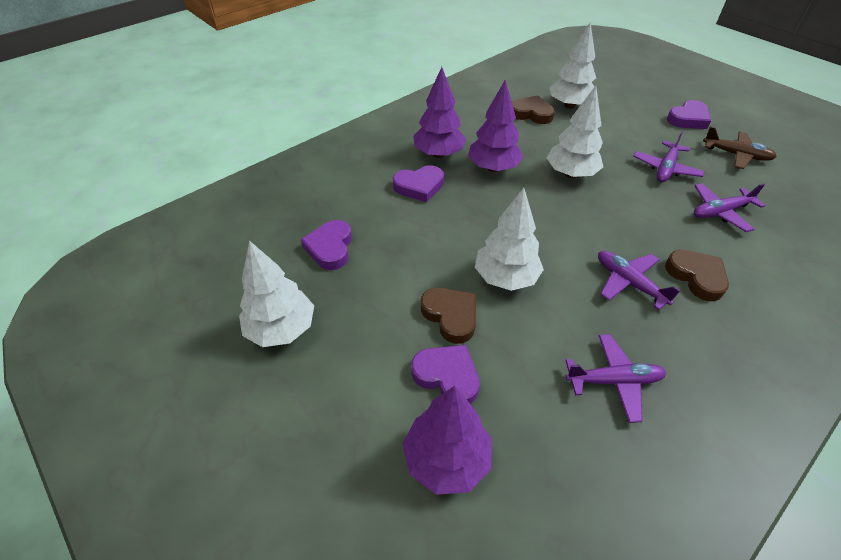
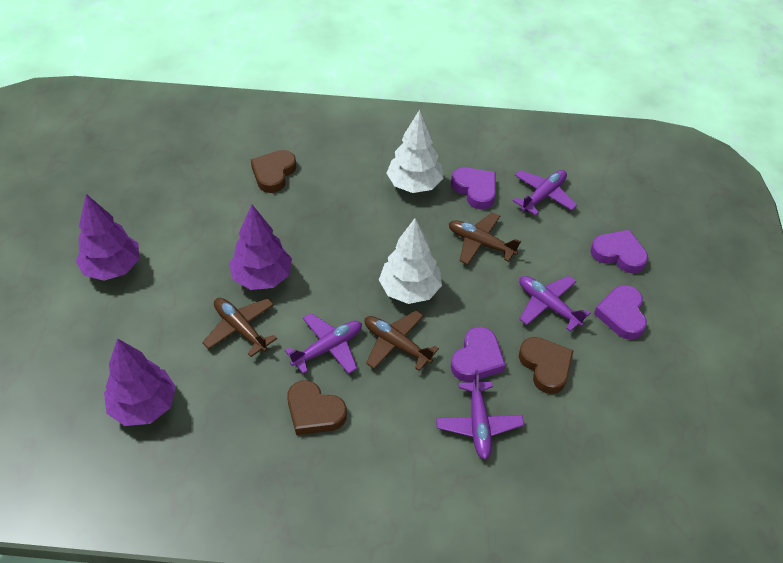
brown plane: [703,127,777,169] = 1 -> [202,298,277,357] [364,311,439,371] [449,212,521,265] = 3
white tree: [239,241,314,347] [475,188,544,291] [547,86,603,178] [549,22,596,109] = 4 -> [379,218,442,304] [387,110,444,193] = 2

